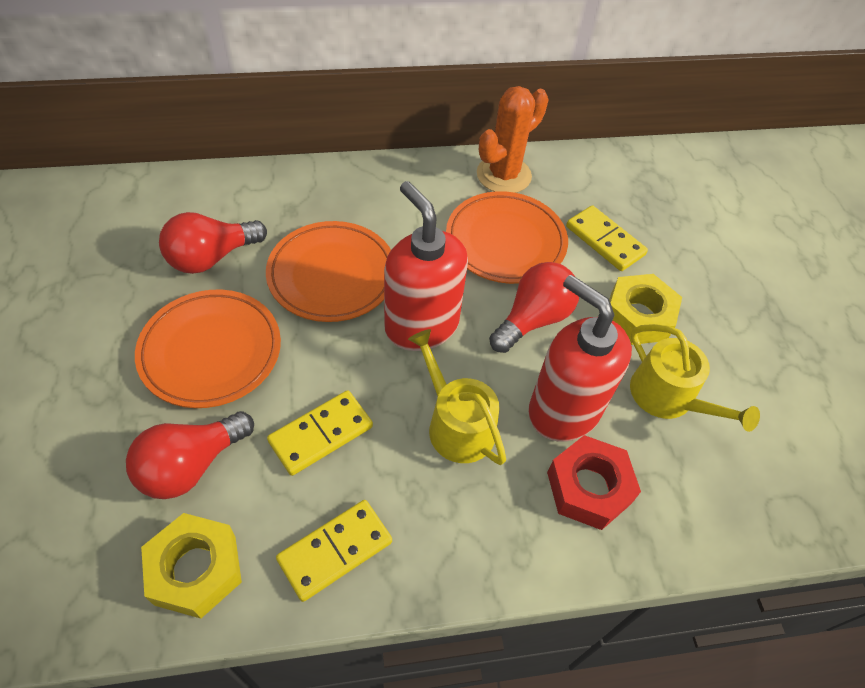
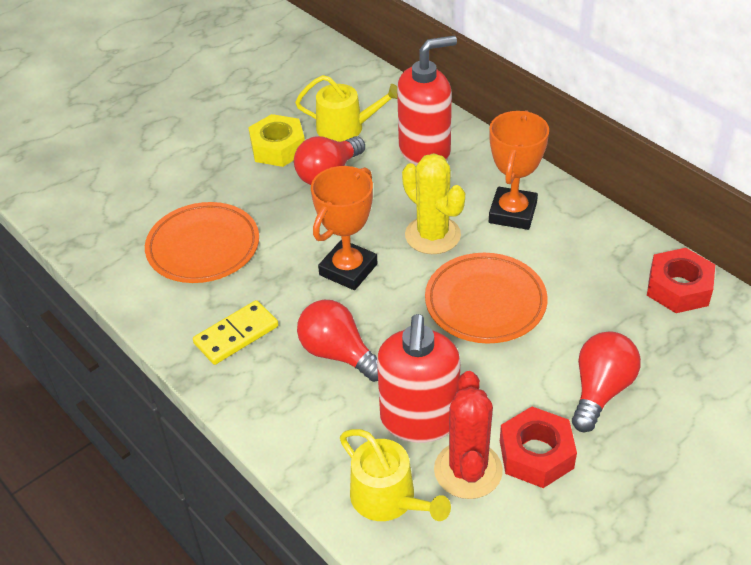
orange cactus: [477,86,549,193] = 1 -> none = 0
orange plate: [135,290,281,408] [266,221,391,322] [446,191,568,284] = 3 -> [145,202,259,283] [425,253,548,343] = 2
orange trophy: none = 0 -> [311,166,378,290] [489,110,549,230] = 2
red cactus: none = 0 -> [434,371,503,499] = 1
red nut: [547,435,641,530] = 1 -> [500,407,577,488] [647,248,715,313] = 2
yellow cactus: none = 0 -> [402,153,465,254] = 1
yellow domino: [267,390,373,476] [276,500,392,602] [566,205,648,271] = 3 -> [193,300,279,365] = 1
yellow nut: [141,513,242,618] [609,274,682,345] = 2 -> [248,114,305,167] = 1

